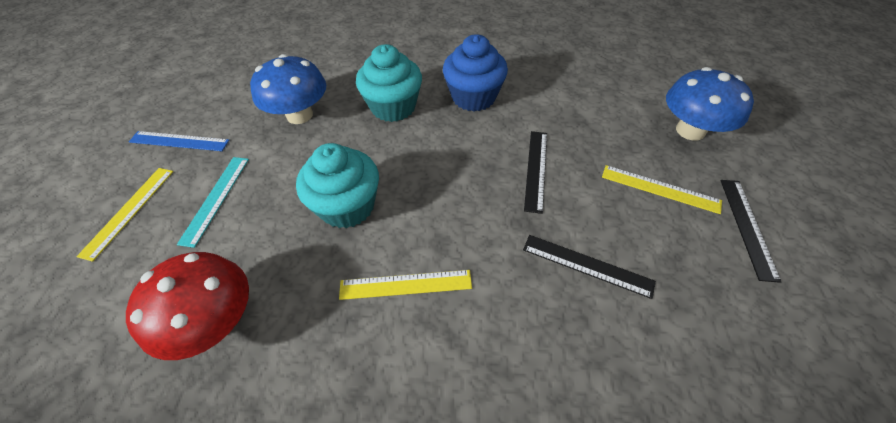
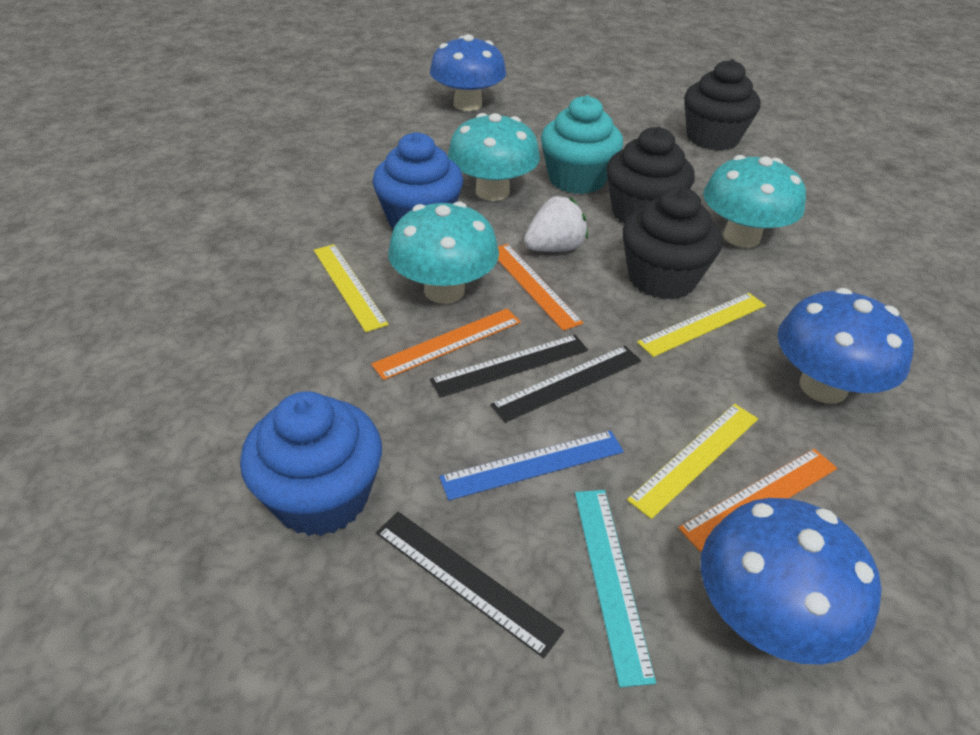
black cupcake: none = 0 -> [606,127,695,224] [623,187,722,300] [684,59,761,151] = 3
blue cupcake: [443,34,508,111] = 1 -> [240,391,382,536] [372,132,463,229] = 2
blue mushroom: [250,54,326,124] [666,67,754,141] = 2 -> [430,34,506,111] [701,498,881,665] [777,288,914,404] = 3
orange ruler: none = 0 -> [371,309,521,380] [498,244,583,331] [678,449,837,552] = 3
red mushroom: [126,252,249,360] = 1 -> none = 0
turquoise cupcake: [296,143,379,228] [356,44,422,122] = 2 -> [541,95,623,194] = 1
turquoise mushroom: none = 0 -> [388,201,499,304] [448,113,540,201] [703,155,806,248] = 3
white strawberry: none = 0 -> [524,196,588,252] = 1

